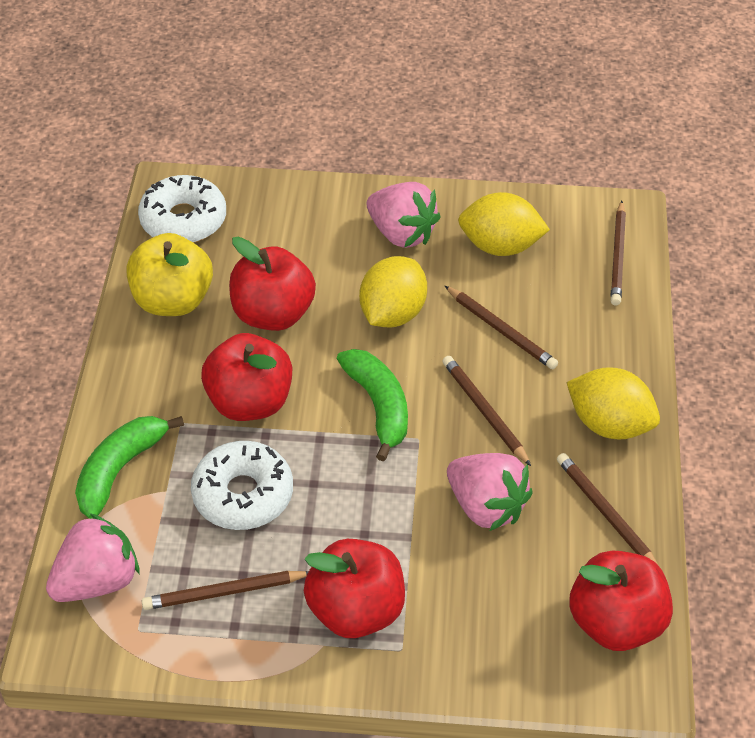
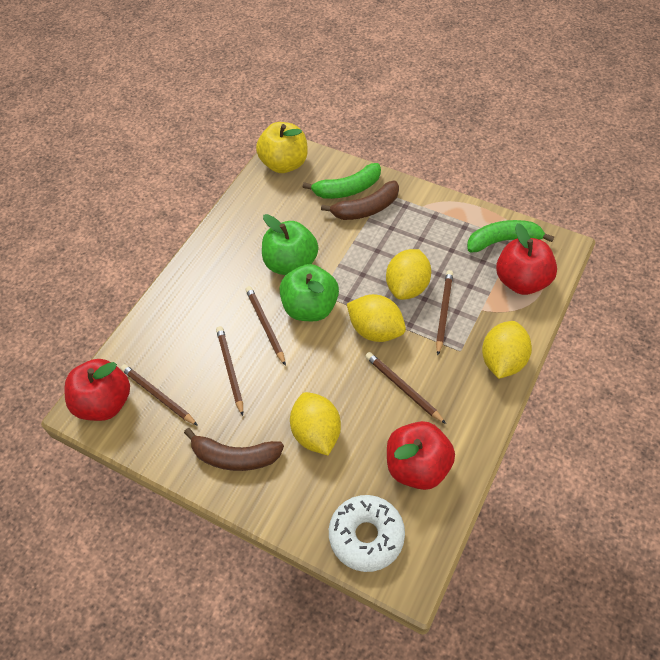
brown banana: none = 0 -> [184,428,284,471] [321,181,399,220] = 2
green apple: none = 0 -> [262,214,318,275] [280,264,339,321] = 2
pink strawberry: [46,513,140,602] [367,182,441,248] [447,453,533,531] = 3 -> none = 0
red apple: [201,333,292,421] [229,237,316,331] [304,539,405,638] [570,551,673,651] = 4 -> [64,359,130,421] [387,421,455,490] [496,223,557,295] = 3
white donut: [138,175,226,243] [191,441,293,530] = 2 -> [329,495,405,572] = 1
yellow lemon: [359,256,427,328] [458,192,550,256] [567,367,660,439] = 3 -> [290,392,341,455] [347,294,406,342] [386,249,431,300] [482,321,532,379] = 4

